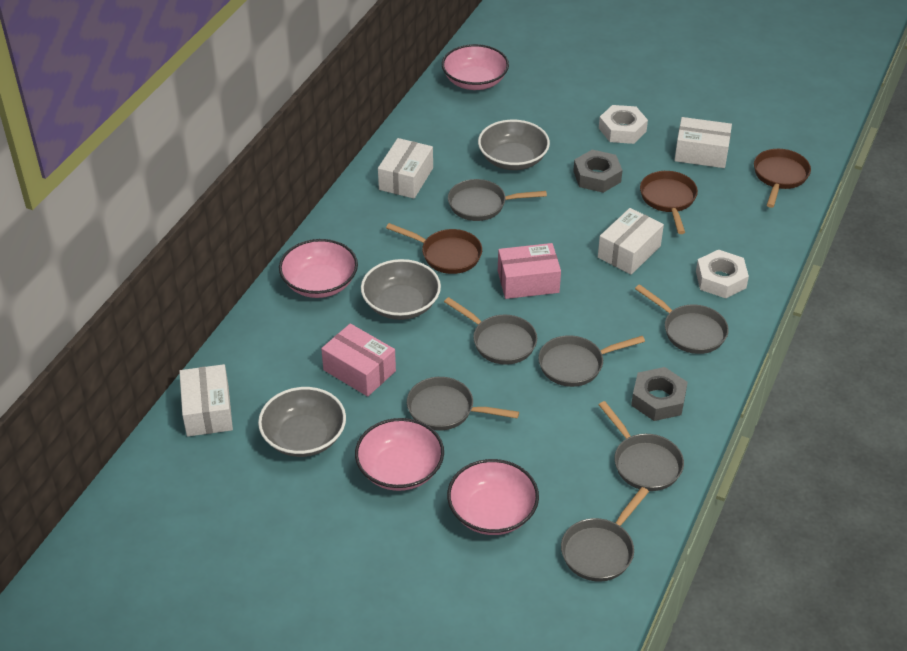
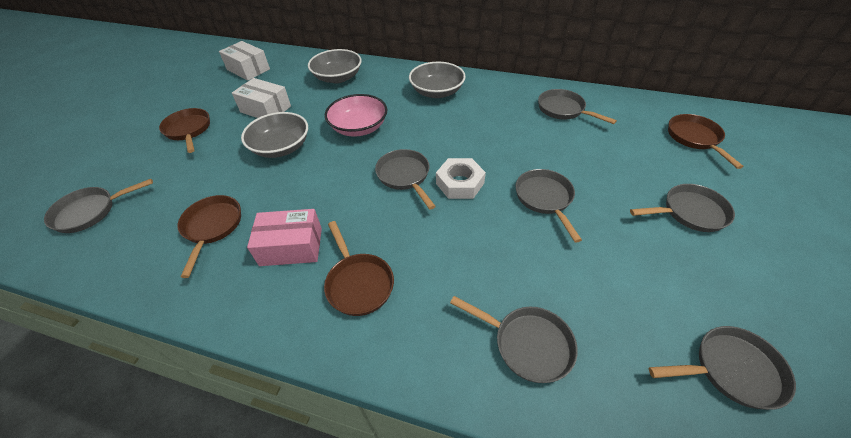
brown pan: [386,223,482,274] [640,171,698,234] [754,149,811,208] = 3 -> [159,108,210,153] [177,195,241,278] [324,221,394,316] [668,114,744,169] = 4
grey nut: [573,150,622,193] [631,367,688,421] = 2 -> none = 0
pink bowl: [279,239,358,298] [355,418,444,491] [442,44,509,90] [447,459,539,535] = 4 -> [325,94,387,137] = 1
pink box: [321,323,396,397] [498,243,561,299] = 2 -> [247,209,322,266] = 1
white box: [179,364,233,437] [378,138,433,199] [598,208,664,275] [674,117,732,168] = 4 -> [219,41,270,80] [232,78,291,118] = 2
white nut: [599,105,648,144] [696,249,749,298] = 2 -> [436,158,486,199] = 1

